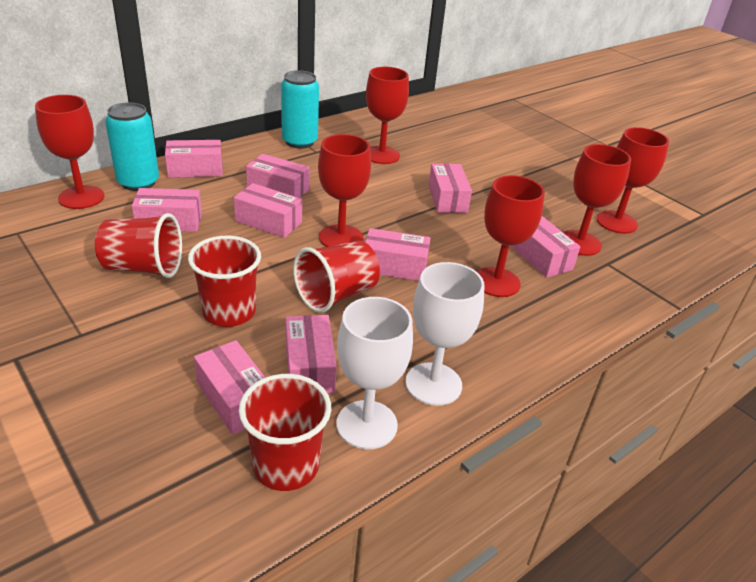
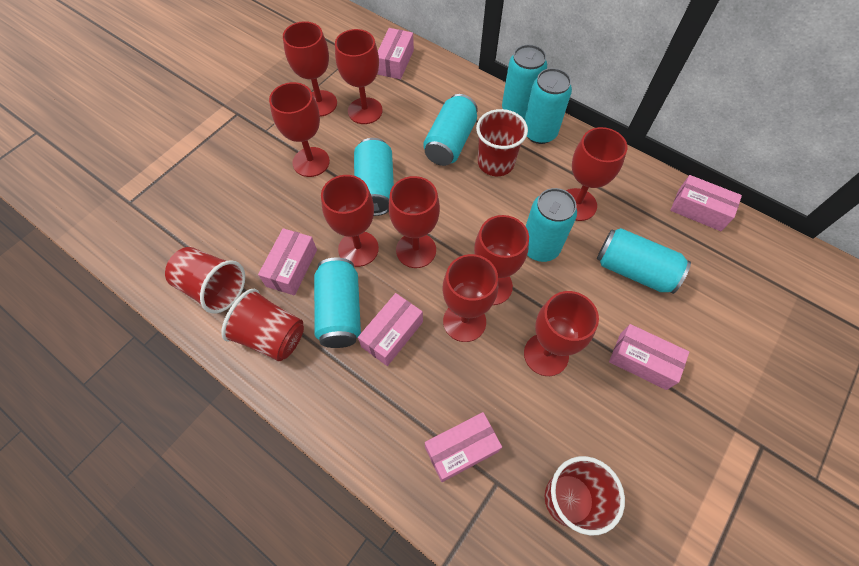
pink box: [132,188,202,232] [165,140,223,178] [194,340,266,434] [234,183,302,238] [246,154,310,198] [285,315,337,393] [365,228,430,281] [428,164,472,213] [511,216,581,278] = 9 -> [258,228,317,295] [358,293,423,366] [377,28,414,79] [425,412,502,482] [609,324,689,390] [670,175,742,231] = 6
red goblet: [35,95,104,209] [318,134,371,247] [366,67,409,164] [477,175,545,297] [563,144,631,256] [596,127,669,234] = 6 -> [269,82,330,177] [283,21,337,117] [321,175,379,267] [335,29,383,124] [389,176,440,268] [443,254,498,342] [474,215,529,305] [524,291,599,376] [566,127,627,221] = 9
turquoise can: [105,103,159,191] [281,70,319,149] = 2 -> [314,258,361,348] [354,138,394,216] [423,94,478,166] [502,45,547,120] [525,68,572,144] [526,188,577,262] [597,228,691,294] = 7
white goblet: [336,297,413,449] [405,262,484,406] = 2 -> none = 0

